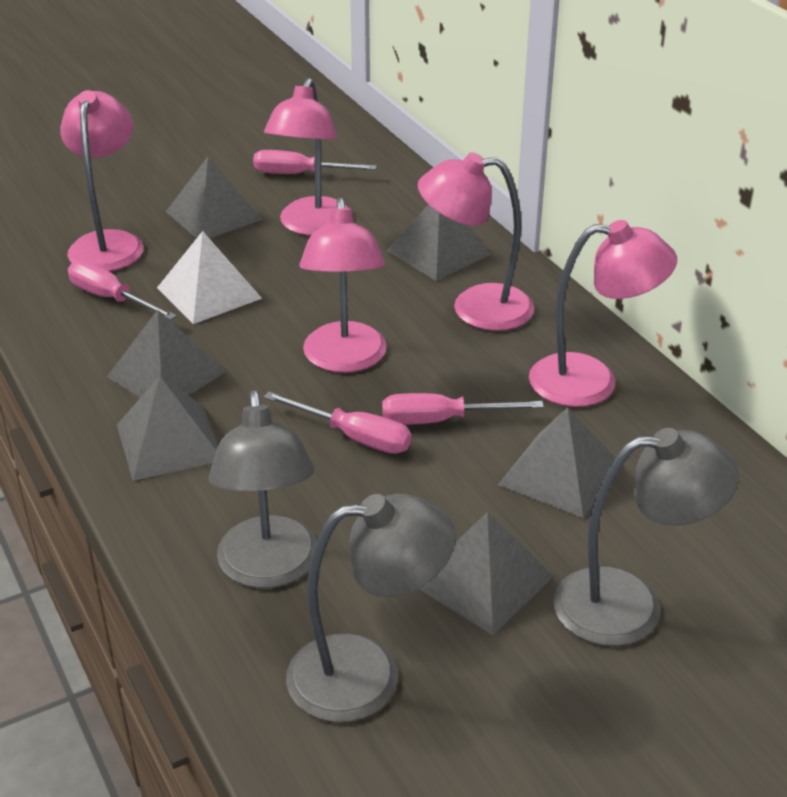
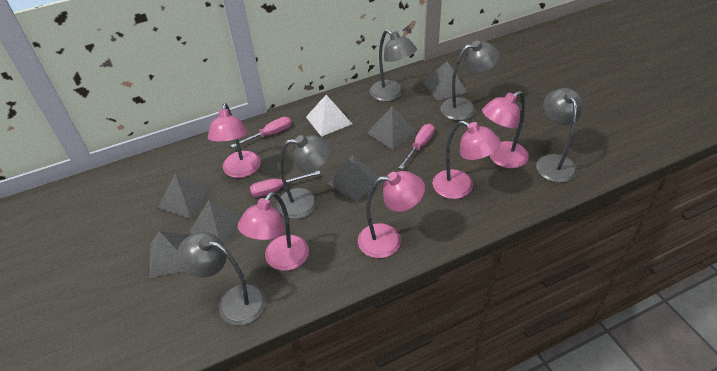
grey lamp: [208,390,317,588] [286,494,456,722] [553,428,739,646] = 3 -> [177,232,266,325] [277,135,332,219] [370,29,417,102] [440,41,500,121] [536,88,583,183] = 5
pink screwdriver: [68,260,177,320] [253,150,377,174] [264,392,412,454] [382,393,544,425] = 4 -> [231,117,292,148] [250,171,321,197] [399,124,434,169] = 3

